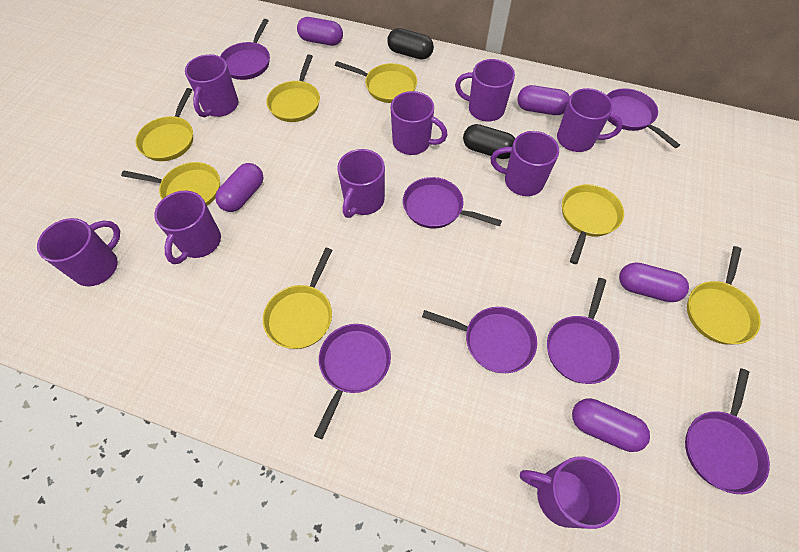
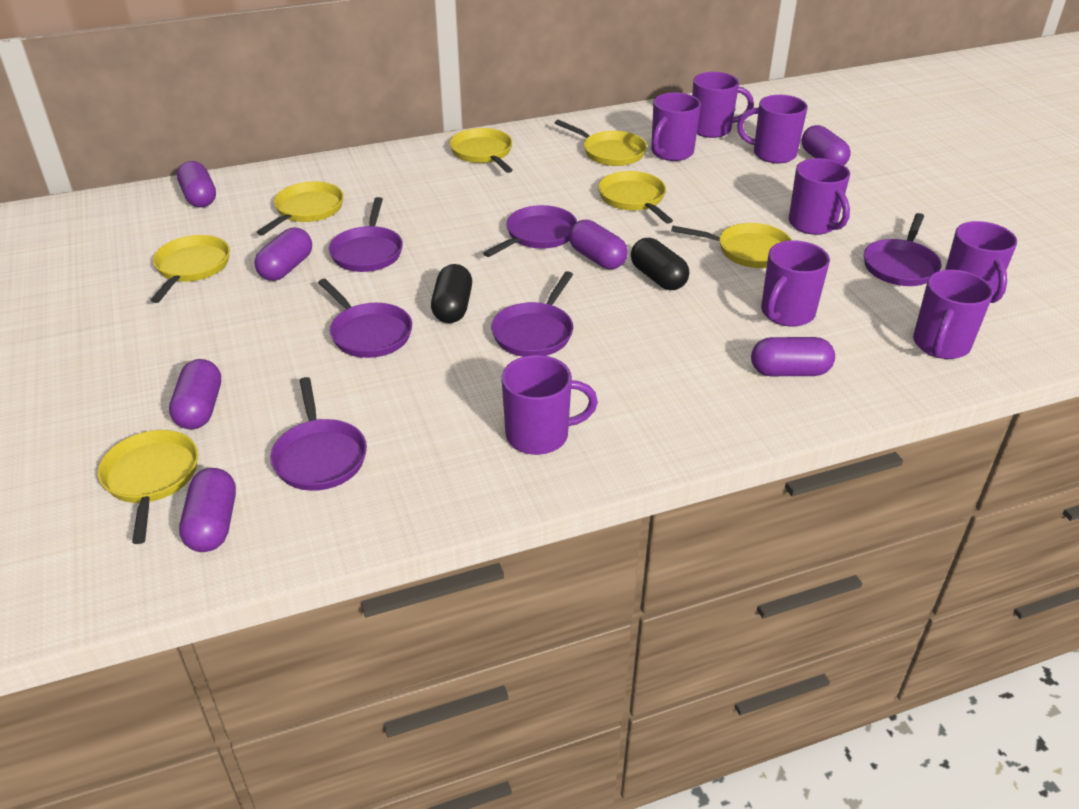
purple capsule: [215,163,264,212] [297,17,343,46] [518,85,570,115] [572,398,650,452] [619,262,689,302] = 5 -> [169,359,221,429] [177,161,216,207] [179,468,236,552] [254,228,312,281] [569,220,628,269] [751,337,835,376] [801,125,851,165] = 7
purple mug: [37,218,120,287] [154,191,221,264] [185,54,239,118] [337,149,385,218] [391,91,447,155] [455,59,515,122] [491,131,559,196] [520,456,620,529] [557,88,623,152] = 9 -> [502,355,598,455] [651,92,701,161] [692,72,754,138] [737,95,808,163] [761,240,830,327] [789,158,850,235] [913,270,993,359] [945,221,1017,303] = 8
purple pan: [220,19,270,80] [314,324,391,439] [403,177,502,228] [422,307,537,373] [547,278,620,384] [607,88,680,148] [685,368,770,494] = 7 -> [270,377,367,491] [318,279,412,358] [328,197,403,272] [483,205,577,257] [491,271,573,357] [864,213,942,286] = 6

